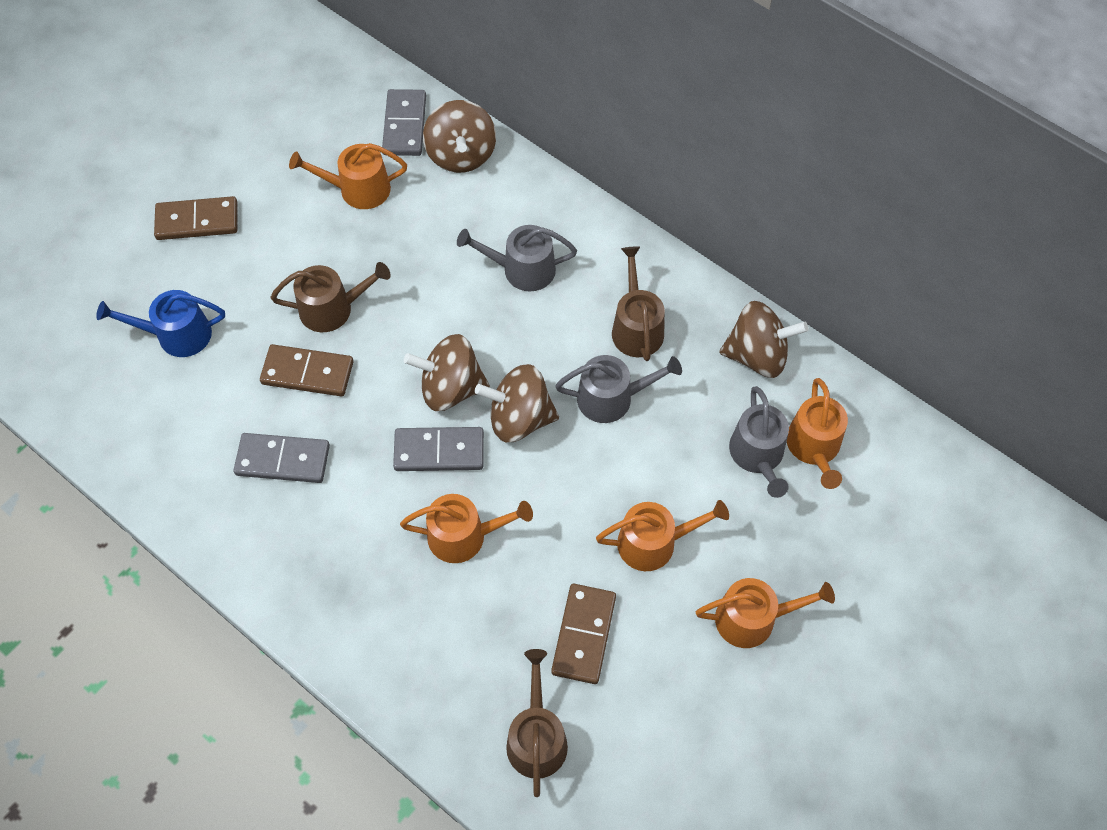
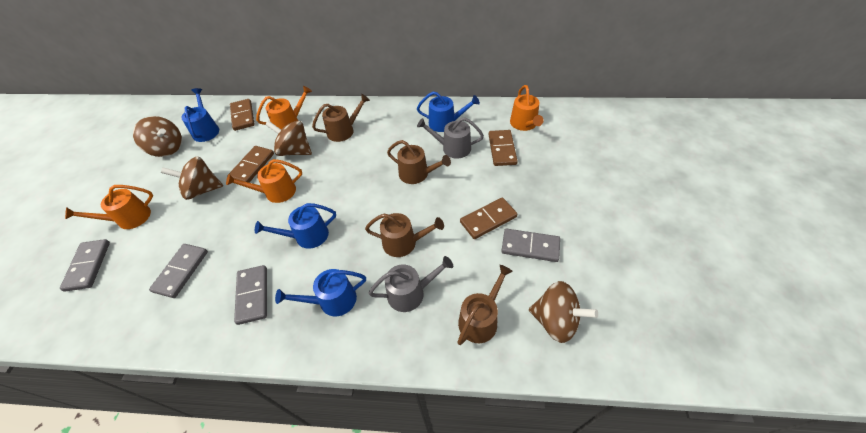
blue watering can: [96,290,225,357] = 1 -> [182,88,219,142] [255,203,336,249] [275,269,366,316] [417,91,480,132] = 4
brown domino: [154,196,238,240] [260,344,354,396] [551,584,616,684] = 3 -> [229,146,274,183] [230,99,255,131] [460,197,517,239] [489,130,518,166] = 4
brown watering can: [271,262,391,332] [506,649,568,797] [612,246,665,361] = 3 -> [312,94,370,142] [365,213,444,257] [387,140,451,184] [458,265,513,345] = 4
grey domino: [233,433,330,483] [382,89,426,156] [393,427,484,471] = 3 -> [60,239,110,292] [149,244,208,298] [234,265,267,325] [501,229,560,262] = 4
grey watering can: [457,225,577,291] [555,355,682,423] [729,386,789,498] = 3 -> [369,256,453,312] [417,117,484,159] = 2
orange watering can: [289,143,407,209] [400,494,533,563] [596,500,729,571] [696,578,835,648] [787,378,848,489] = 5 -> [65,185,153,229] [226,159,302,203] [256,86,312,130] [510,85,544,131] = 4

